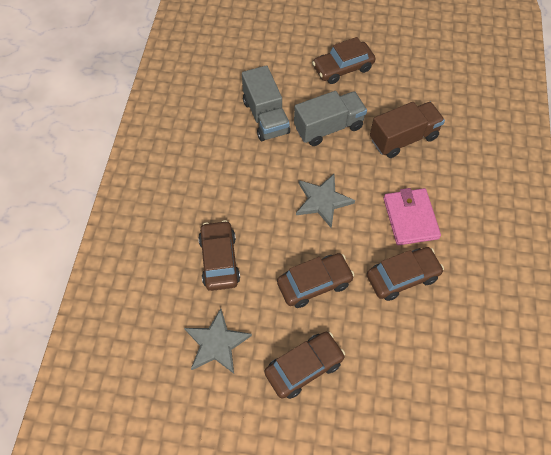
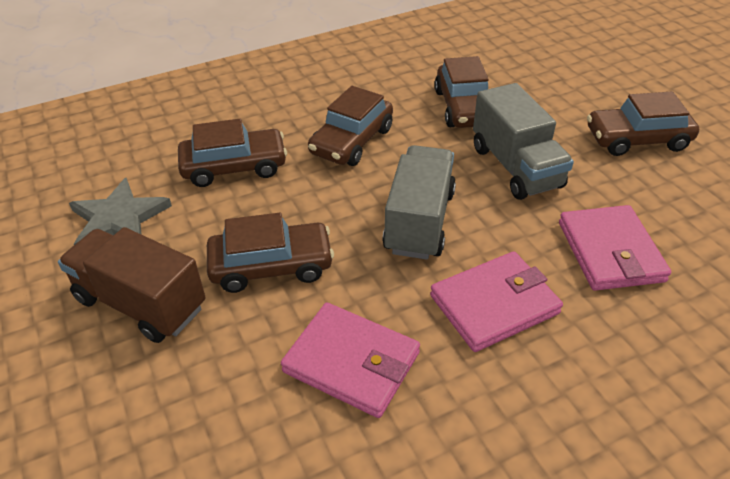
grey star: [184,308,252,374] [296,174,355,228] = 2 -> [69,178,172,245] = 1
pink wallet: [384,188,441,245] = 1 -> [281,303,420,418] [430,251,563,352] [559,205,671,291] = 3

